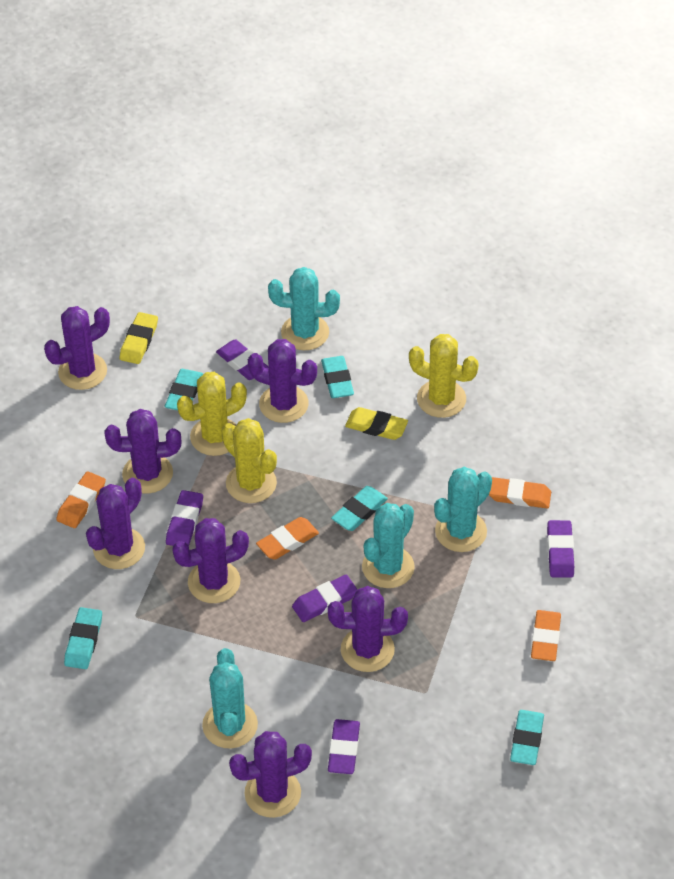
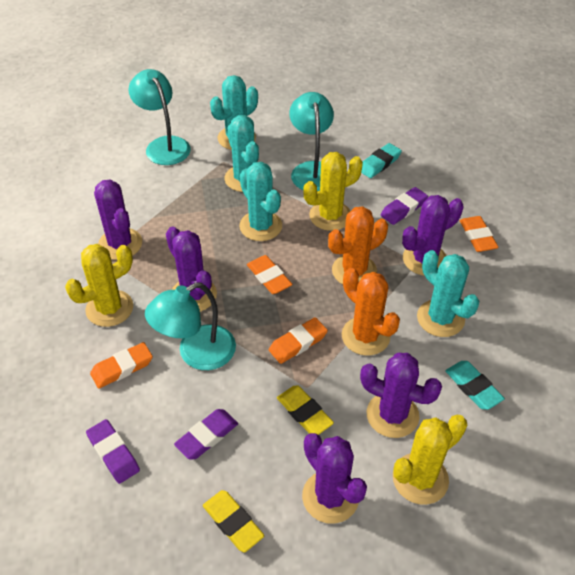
orange cactus: none = 0 -> [328,206,388,284] [342,268,400,356] = 2
purple cactus: [44,306,110,390] [86,478,145,569] [104,409,181,494] [172,518,249,603] [229,731,312,818] [248,339,317,423] [328,586,408,672] = 7 -> [94,180,142,260] [166,227,217,312] [302,433,367,524] [360,353,442,438] [402,195,463,276] = 5
purple eraser: [166,490,203,546] [216,339,269,380] [292,575,357,622] [328,719,360,774] [547,520,574,578] = 5 -> [86,419,140,484] [174,409,238,460] [380,187,428,225] = 3
turquoise eraser: [64,607,102,669] [165,369,203,410] [321,356,354,398] [331,486,388,531] [510,710,544,765] = 5 -> [361,143,402,178] [445,361,505,410] = 2
turquoise lamp: none = 0 -> [128,69,191,165] [145,283,236,370] [289,92,334,191] = 3

